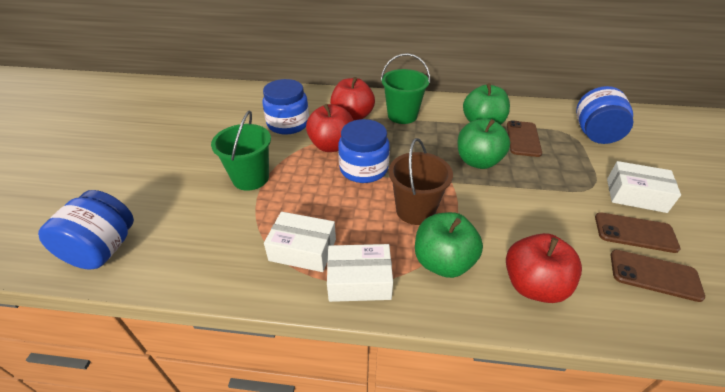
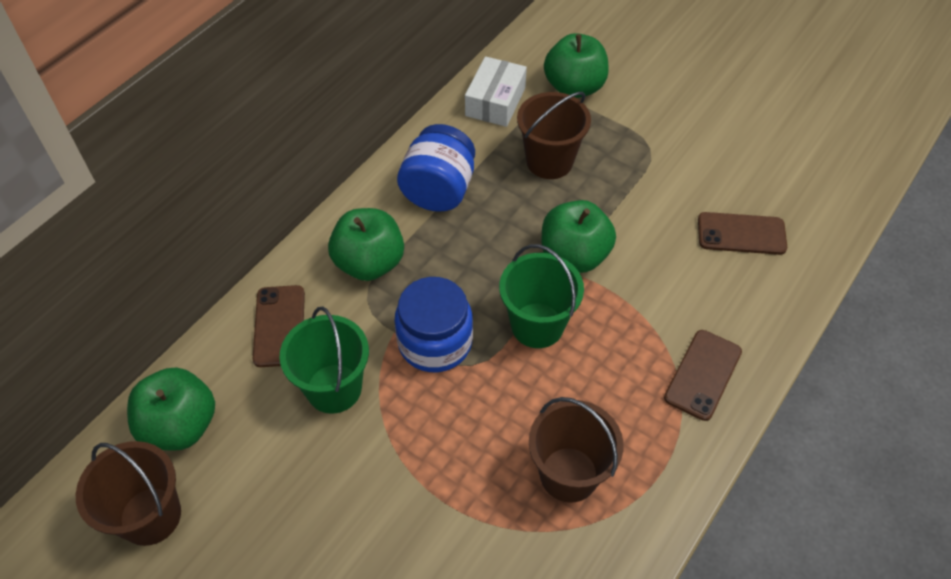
blue jar: [38,190,134,269] [262,79,309,135] [338,119,390,183] [576,86,634,144] = 4 -> [395,277,473,372] [397,124,475,212] = 2
brown bucket: [389,138,453,225] = 1 -> [76,441,181,546] [517,92,591,179] [529,397,624,503] = 3
green apple: [415,212,483,278] [458,119,510,169] [463,83,510,125] = 3 -> [127,367,215,451] [328,208,404,281] [542,200,616,273] [544,33,609,98] = 4
red apple: [306,104,354,152] [330,77,375,120] [506,233,582,303] = 3 -> none = 0
white box: [264,212,336,272] [327,244,393,302] [607,161,681,213] = 3 -> [465,56,527,127] = 1

